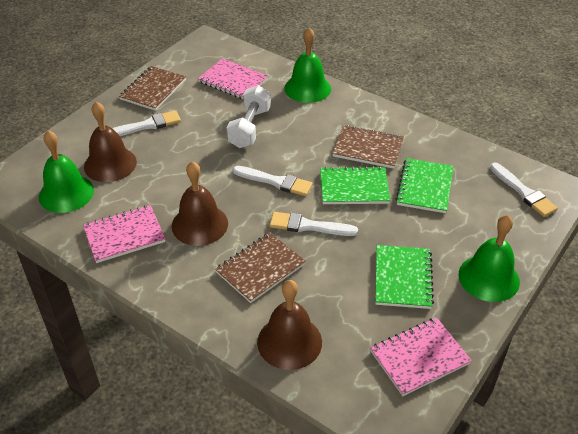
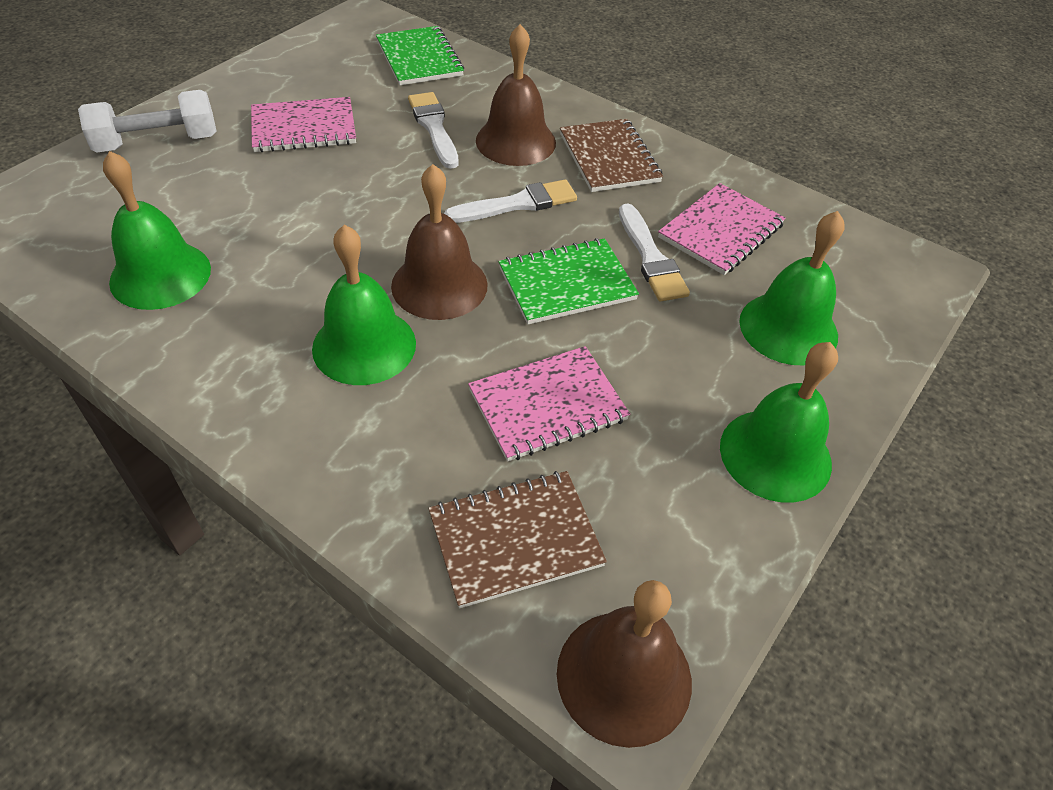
brown notebook: [119,66,186,111] [215,232,306,303] [332,125,404,169] = 3 -> [428,471,607,609] [560,119,663,192] = 2
green bell: [39,130,94,213] [285,27,331,103] [459,215,520,302] = 3 -> [103,151,211,310] [312,225,416,385] [720,342,838,503] [739,211,845,366] = 4
green notebook: [320,166,390,204] [375,245,434,309] [396,158,454,213] = 3 -> [376,26,464,85] [499,238,639,324] = 2
white brush: [112,110,181,136] [233,166,313,196] [270,212,358,236] [490,163,558,217] = 4 -> [408,92,459,169] [444,179,577,223] [619,204,690,301] = 3

